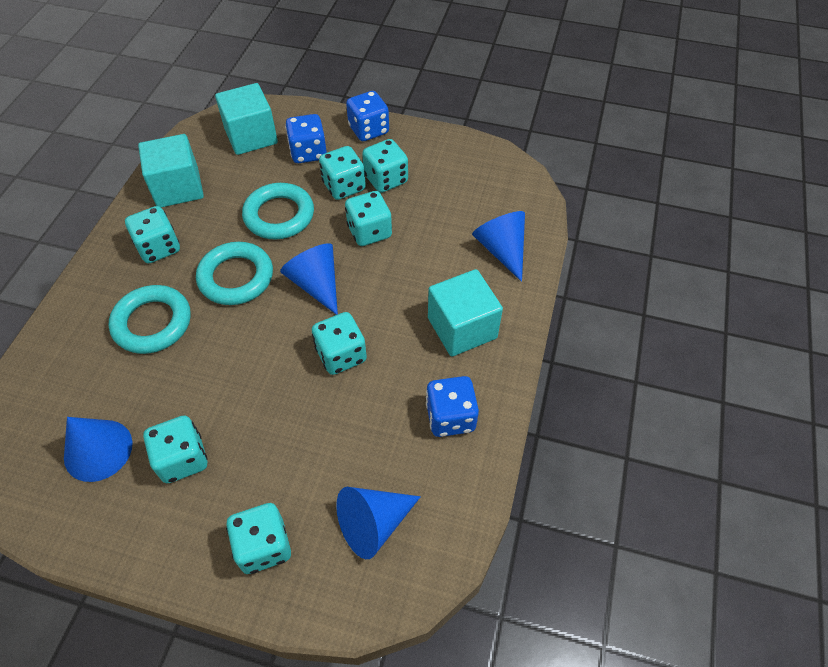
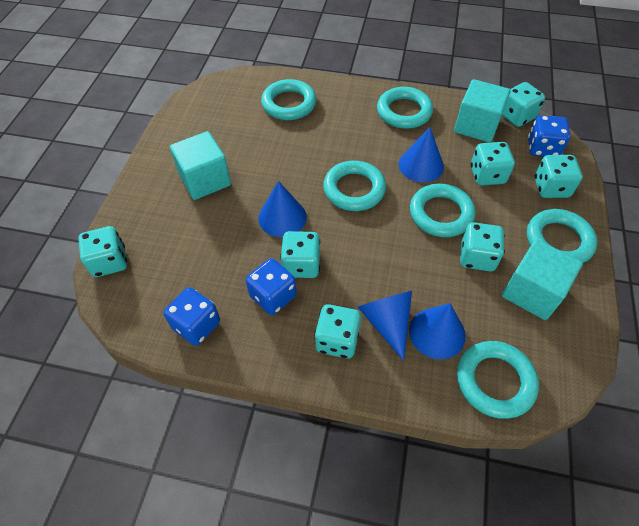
turquoise ring: [109,285,191,354] [196,242,273,305] [242,183,314,239] = 3 -> [261,79,316,120] [323,161,386,211] [377,87,433,129] [410,183,476,237] [457,341,539,419] [527,209,597,263] = 6

